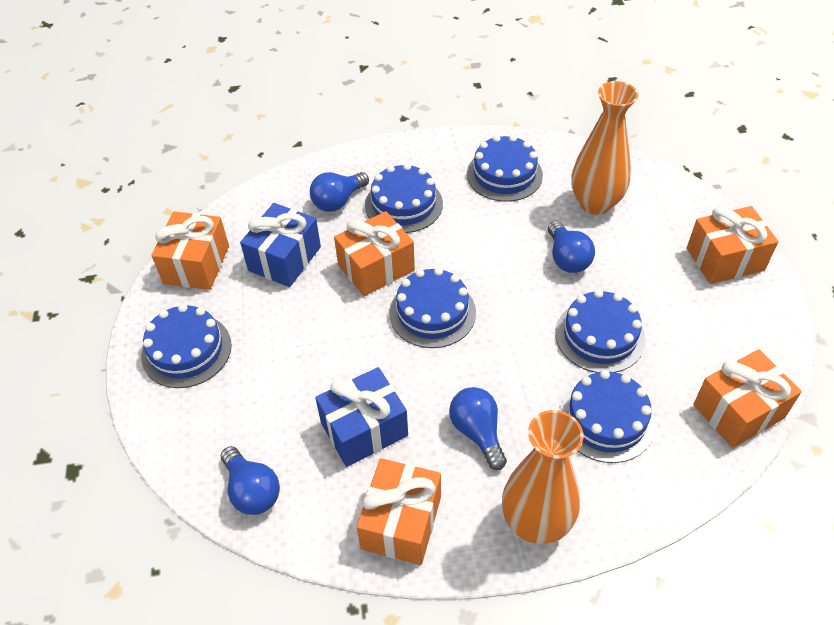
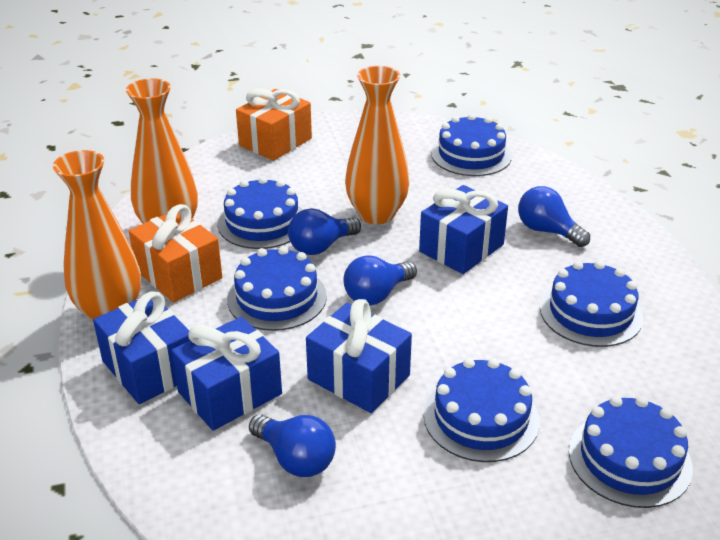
blue gift: [240,203,321,287] [315,367,408,467] = 2 -> [93,291,190,404] [171,317,282,431] [306,299,412,413] [419,185,508,274] = 4
orange gift: [151,211,229,290] [334,211,415,296] [357,458,441,565] [687,206,778,284] [693,349,802,448] = 5 -> [129,204,222,303] [236,89,312,161] = 2
orange vase: [502,410,584,544] [571,81,638,215] = 2 -> [53,150,141,321] [126,78,198,224] [345,66,410,224] = 3

